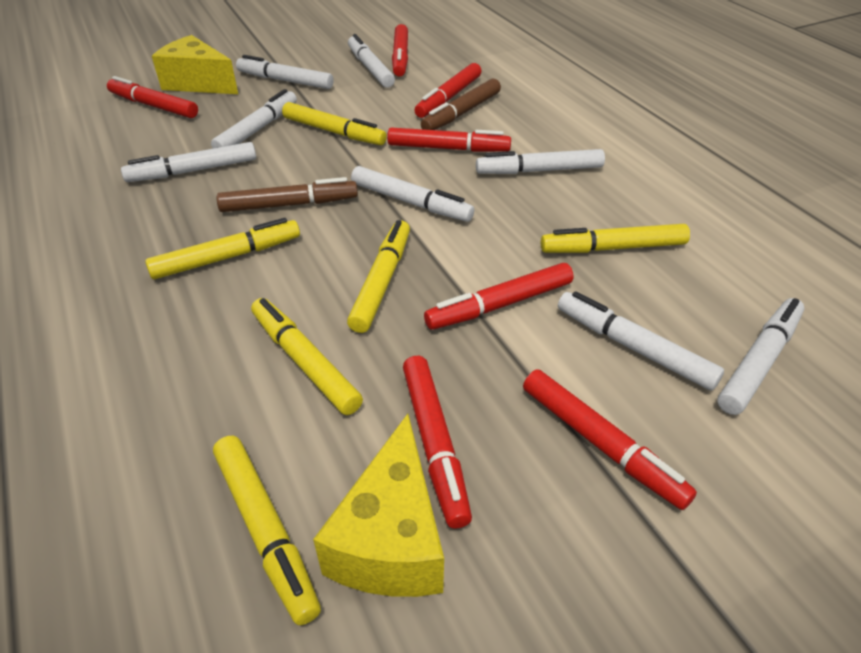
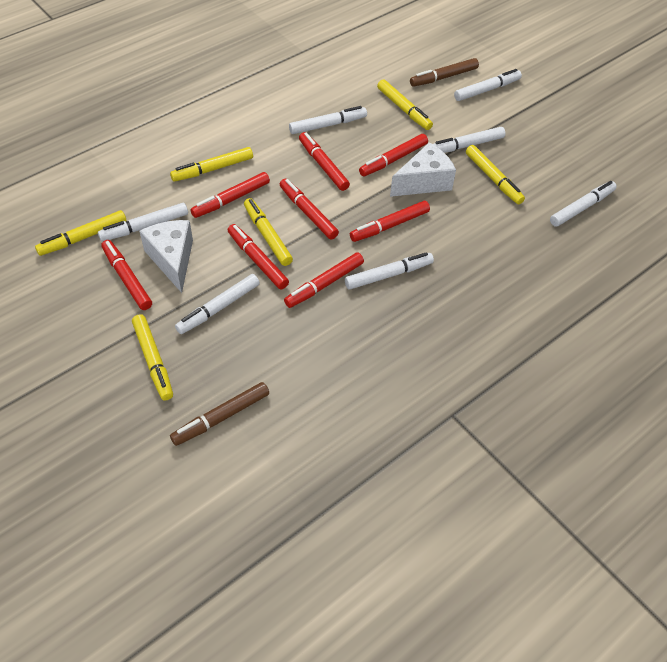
red marker: [107,76,198,118] [387,127,511,152] [392,24,408,77] [403,356,472,529] [414,63,482,118] [424,263,574,330] [523,369,697,510] = 7 -> [101,240,152,310] [190,172,270,218] [228,224,289,289] [280,179,339,239] [284,252,364,308] [299,132,350,191] [350,201,430,242] [359,134,428,176] = 8
white cheese: none = 0 -> [139,220,193,293] [390,142,456,197] = 2
white marker: [121,142,256,182] [211,89,297,149] [236,55,334,89] [348,34,395,88] [351,166,474,222] [476,149,605,174] [558,291,724,391] [717,298,804,415] = 8 -> [98,203,188,241] [175,274,260,334] [289,106,367,134] [345,252,434,290] [433,127,506,153] [454,69,522,101] [550,181,617,227] = 7
yellow cheese: [152,35,238,94] [313,414,444,597] = 2 -> none = 0

